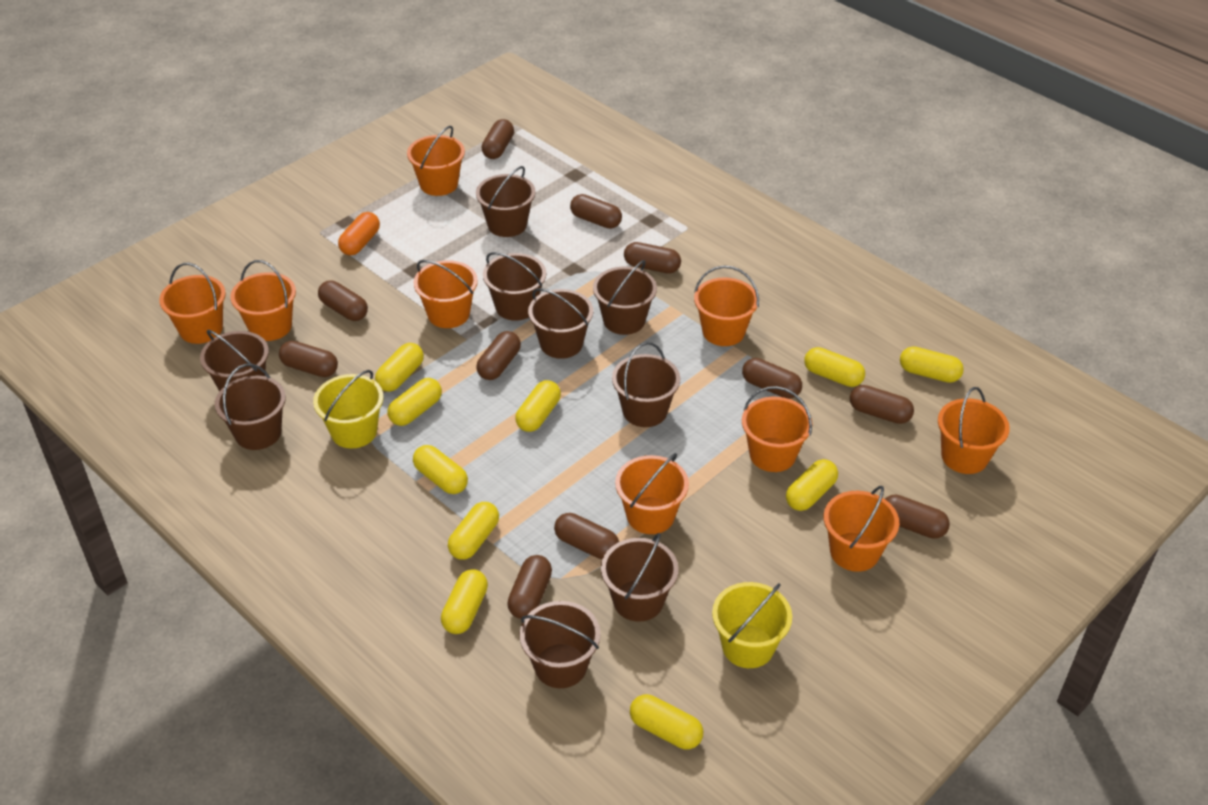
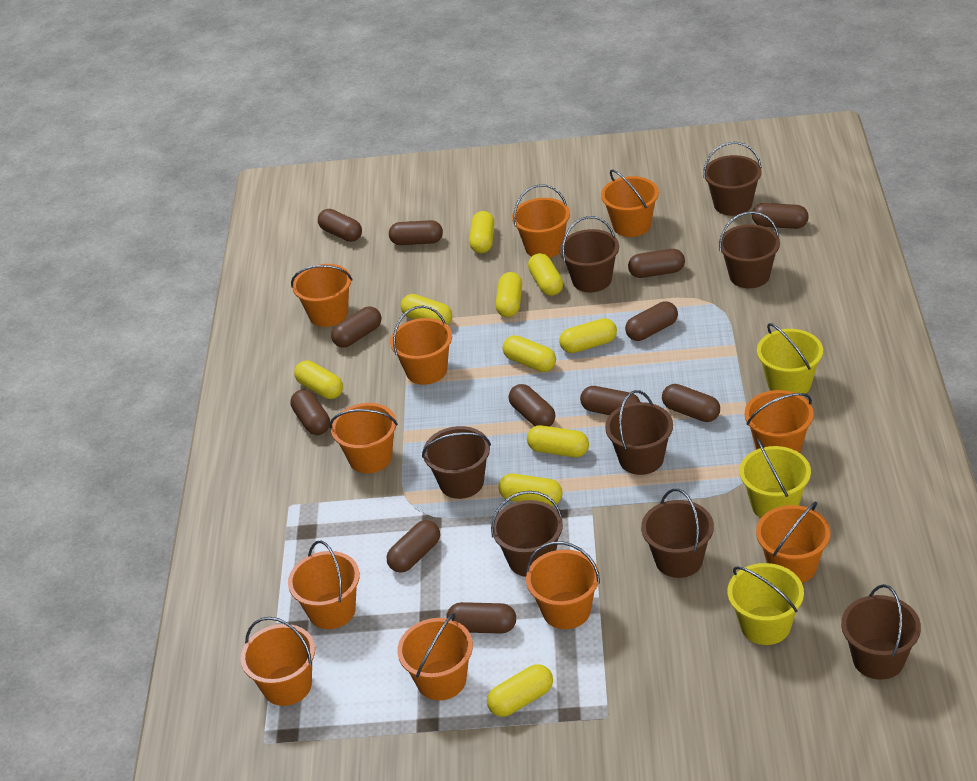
brown bucket: [200,330,269,392] [215,364,286,450] [476,166,535,237] [483,252,546,321] [520,601,601,688] [528,288,593,359] [593,260,657,335] [601,533,679,622] [612,342,680,427] = 9 -> [422,426,491,499] [491,491,563,577] [559,216,619,292] [605,390,673,475] [641,489,714,578] [703,142,762,216] [719,211,780,288] [841,584,921,680] = 8
brown capsule: [279,341,338,377] [318,280,368,321] [477,331,521,380] [482,119,514,159] [507,555,552,619] [554,513,619,559] [570,194,622,229] [624,242,681,274] [742,358,802,399] [850,385,914,424] [885,495,950,539] = 11 -> [290,390,330,435] [318,209,362,242] [331,307,381,348] [387,520,440,573] [389,220,443,245] [446,602,516,634] [509,384,555,427] [580,386,640,415] [625,301,678,341] [628,249,685,278] [662,384,720,422] [752,203,809,229] = 12
orange bucket: [159,263,226,344] [230,260,296,341] [407,126,465,196] [414,260,478,328] [615,453,689,534] [694,265,759,346] [742,386,813,472] [824,486,899,572] [938,387,1010,474] = 9 -> [240,617,315,706] [288,540,360,629] [291,264,352,327] [330,403,398,473] [390,306,452,385] [397,613,473,700] [512,184,570,258] [526,541,600,629] [601,169,659,237] [745,390,814,453] [756,501,830,583] = 11
orange capsule: [338,212,380,256] = 1 -> none = 0
yellow bucket: [313,370,383,449] [712,582,792,668] = 2 -> [728,563,804,645] [740,438,811,518] [757,323,823,394] = 3

